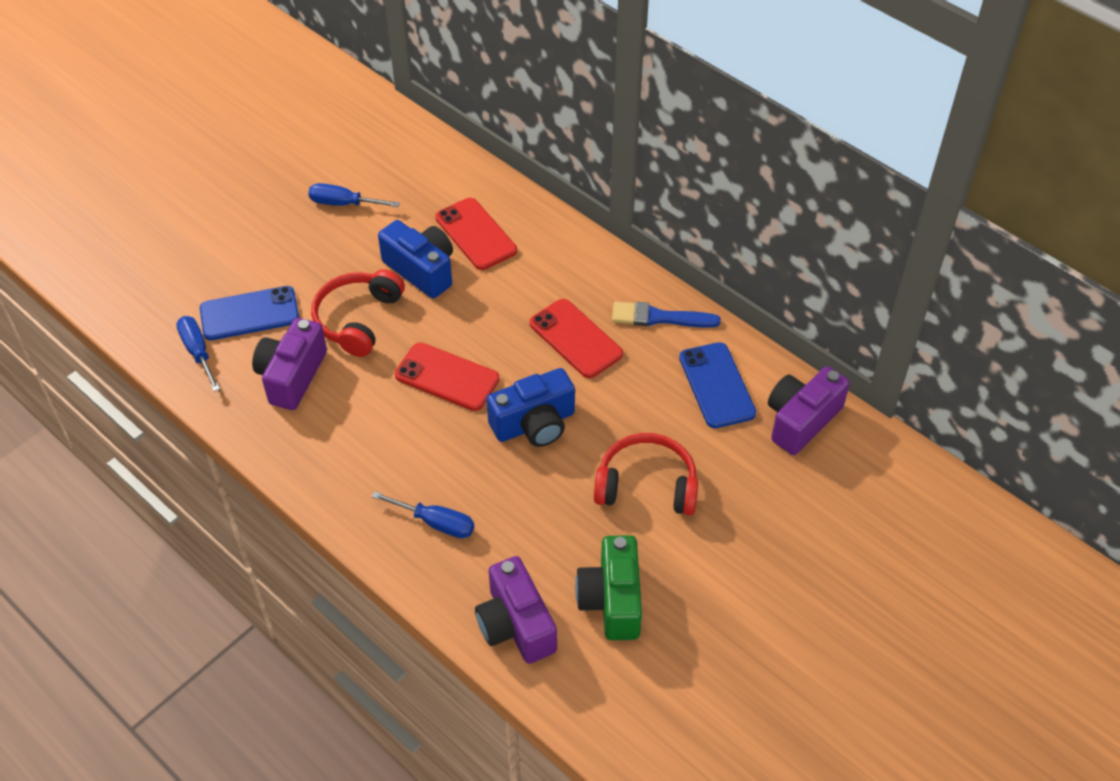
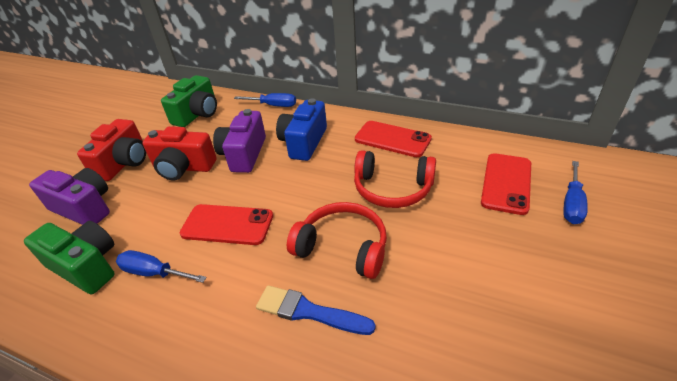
blue camera: [378,220,453,298] [487,368,575,447] = 2 -> [276,98,327,161] = 1
blue phone: [200,286,299,340] [679,342,756,428] = 2 -> none = 0
green camera: [575,535,642,640] = 1 -> [24,221,115,294] [161,75,217,127] = 2
purple camera: [252,318,327,410] [475,556,557,664] [768,366,850,455] = 3 -> [29,168,110,225] [213,109,266,173] = 2
red camera: none = 0 -> [77,119,146,181] [142,126,217,180] = 2

